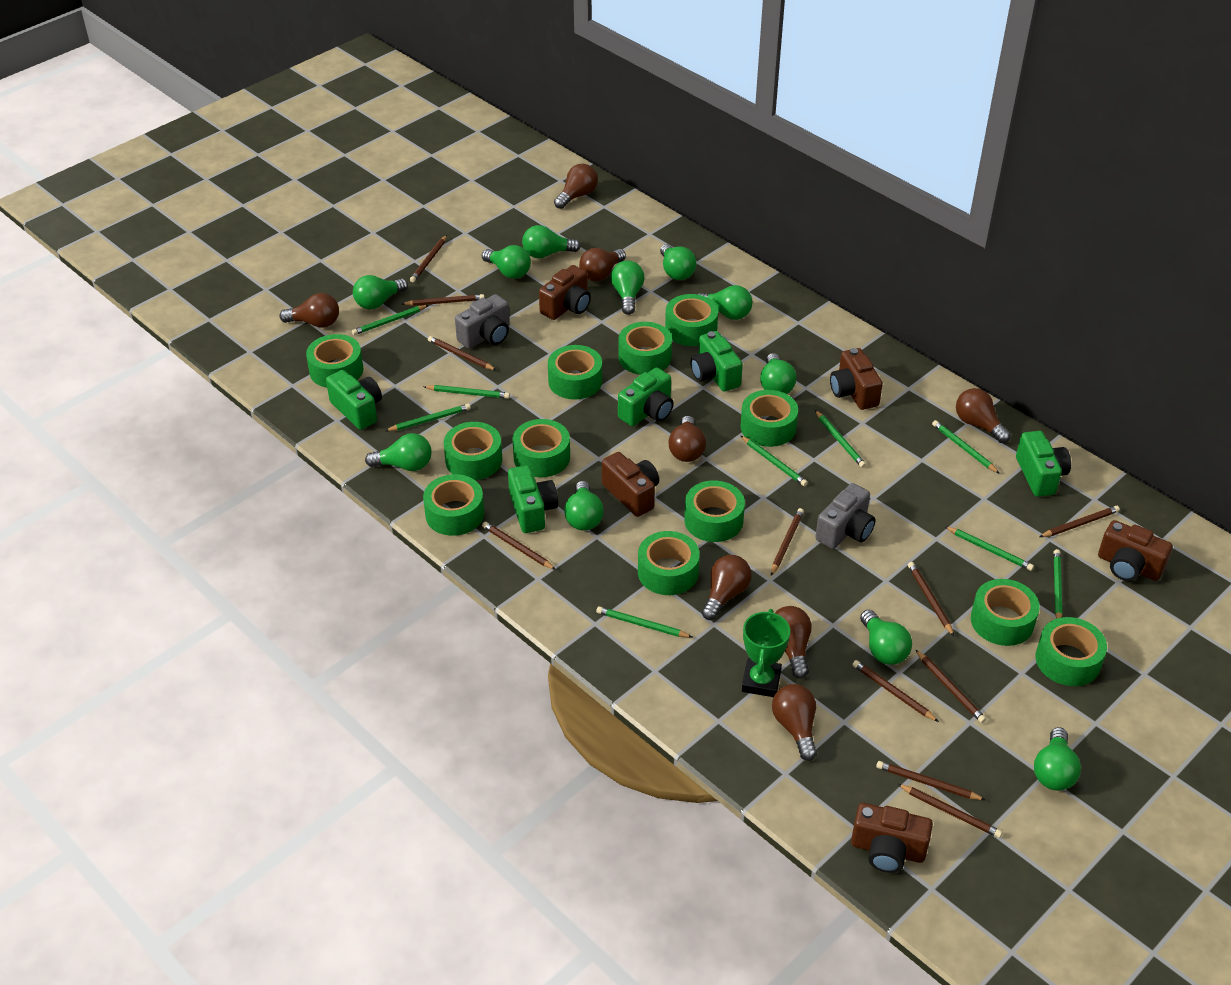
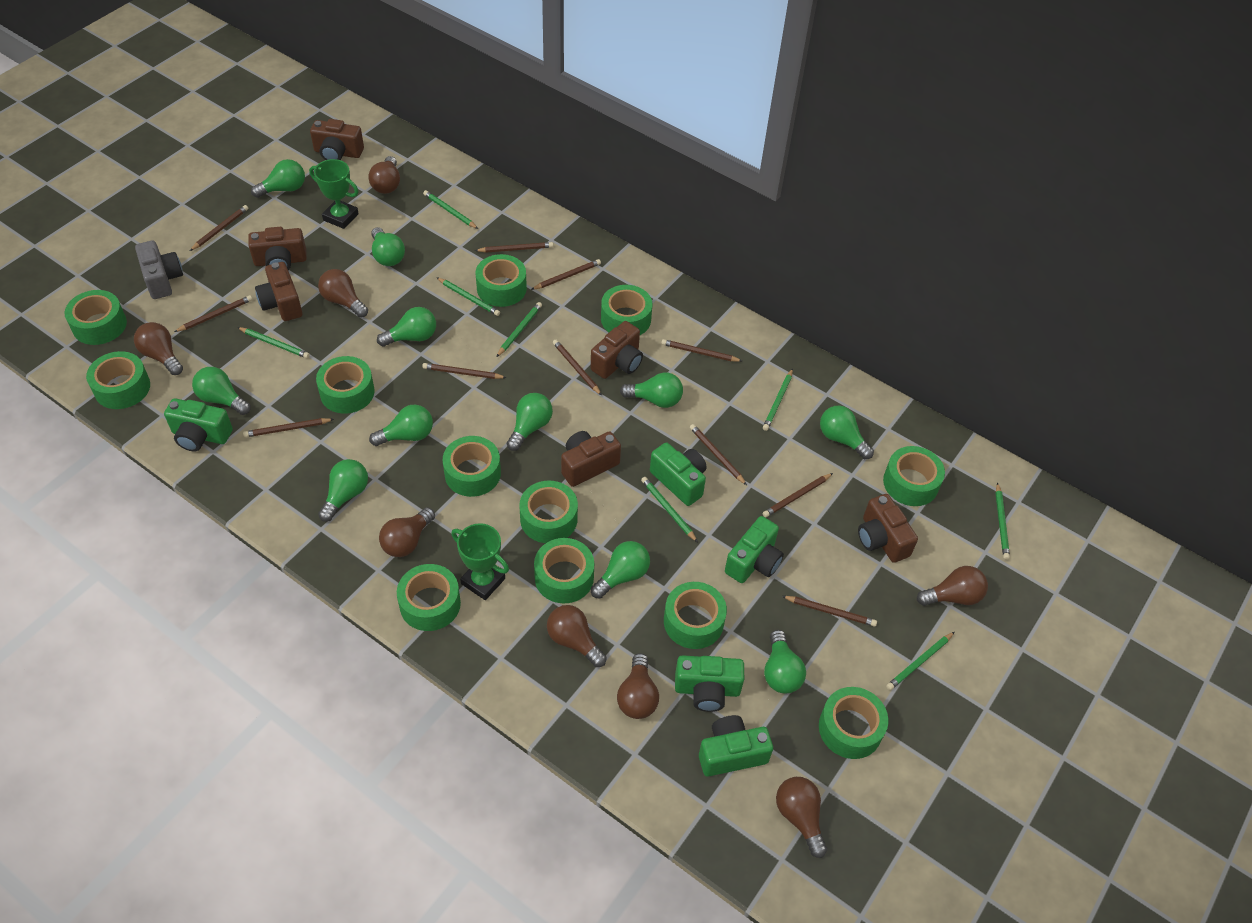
brown camera: [539,265,591,320] [602,452,659,517] [830,348,883,410] [851,803,933,873] [1098,520,1173,581] = 5 -> [248,227,307,270] [255,262,302,321] [310,119,364,160] [561,431,621,487] [591,321,643,379] [858,494,918,563] = 6
green pencil: [352,305,428,335] [385,404,471,431] [423,385,510,399] [596,606,692,638] [741,436,808,486] [815,410,866,468] [932,420,1000,474] [944,526,1034,571] [1053,549,1062,619] = 9 -> [237,327,310,358] [423,190,478,229] [436,277,500,316] [497,302,542,357] [641,477,698,542] [763,369,793,431] [886,632,954,690] [995,482,1010,560] = 8
green trophy: [742,609,790,697] = 1 -> [309,159,359,229] [451,523,509,600] = 2
grey camera: [455,294,510,349] [816,483,876,549] = 2 -> [135,240,183,299] = 1

